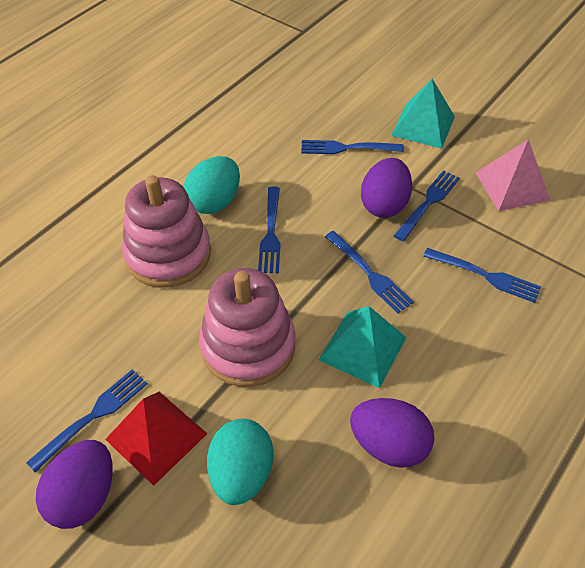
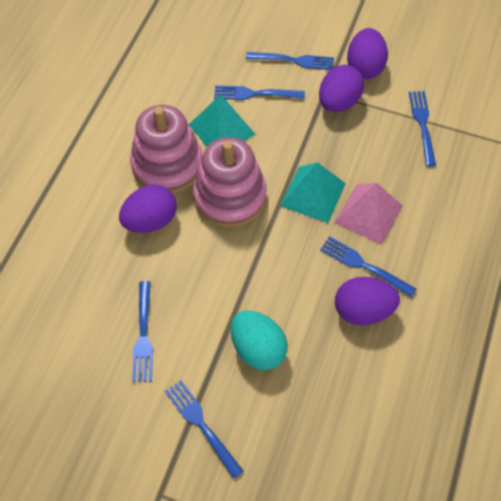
purple egg: [36,440,113,529] [350,398,434,468] [361,158,412,218] = 3 -> [119,184,177,233] [319,65,364,112] [335,277,400,325] [347,28,388,79] = 4
red pyramid: [105,392,207,486] = 1 -> none = 0
turquoise egg: [184,156,240,214] [207,419,273,505] = 2 -> [231,311,288,370] = 1

